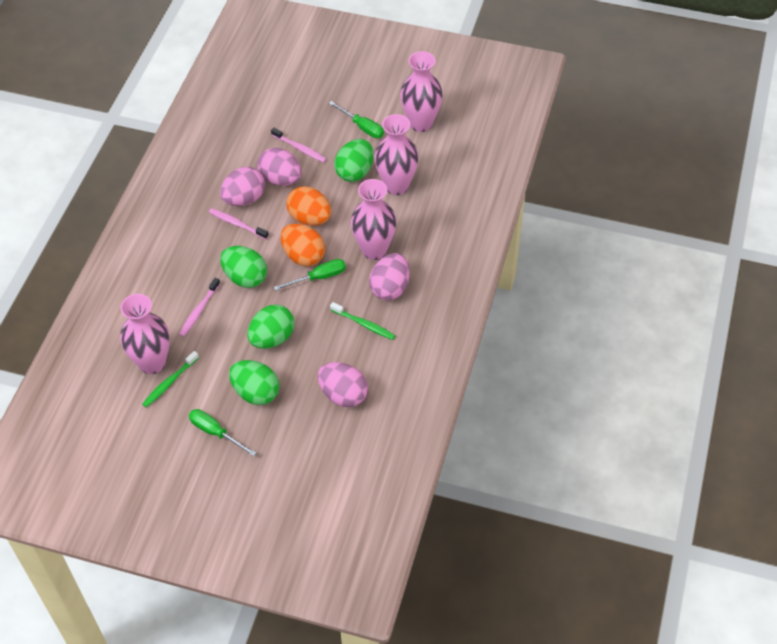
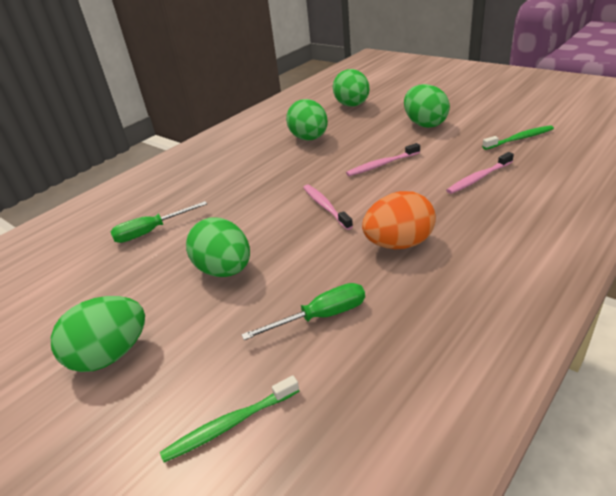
green egg: [220,246,267,288] [229,360,279,405] [247,305,294,349] [334,139,374,182] = 4 -> [51,296,145,372] [186,217,250,277] [286,99,328,141] [333,69,369,107] [404,84,450,128] = 5
green screwdriver: [189,409,256,457] [273,259,346,291] [329,101,384,138] = 3 -> [110,201,207,243] [241,283,365,340] = 2
orange egg: [281,224,325,267] [286,186,331,226] = 2 -> [362,191,436,249] = 1
pink egg: [220,167,265,206] [257,148,302,186] [318,362,368,407] [369,253,410,301] = 4 -> none = 0
pink vase: [120,294,170,374] [351,179,397,260] [374,114,419,195] [400,51,443,132] = 4 -> none = 0

